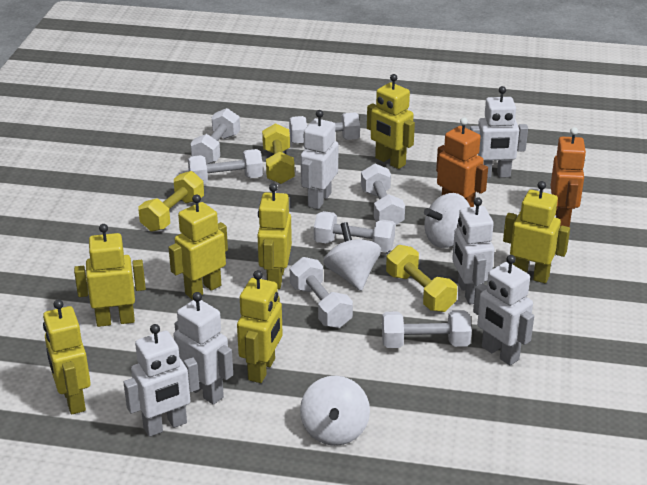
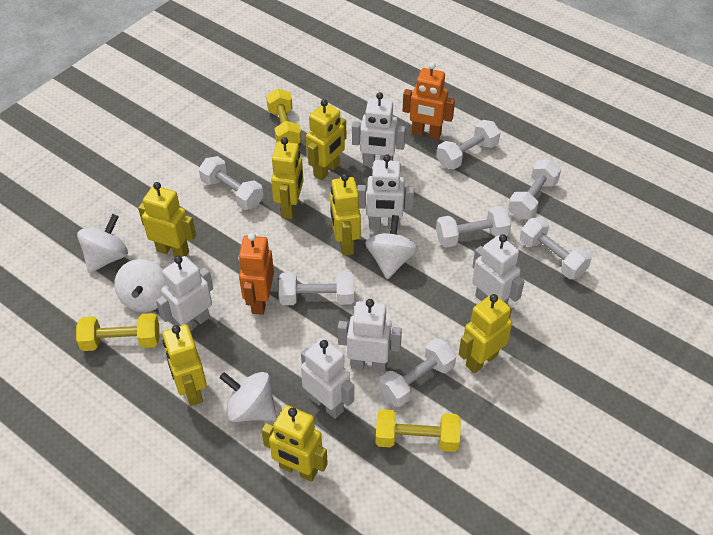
white spinning top: [300,376,370,446] [323,222,381,291] [424,193,470,248] = 3 -> [77,214,128,273] [114,259,166,312] [219,372,277,422] [365,215,418,279] = 4

